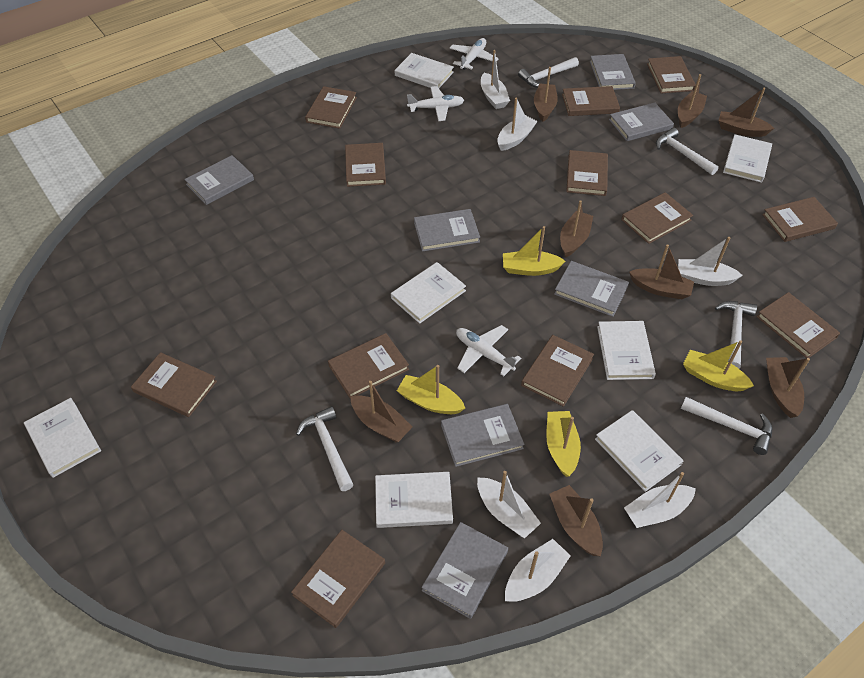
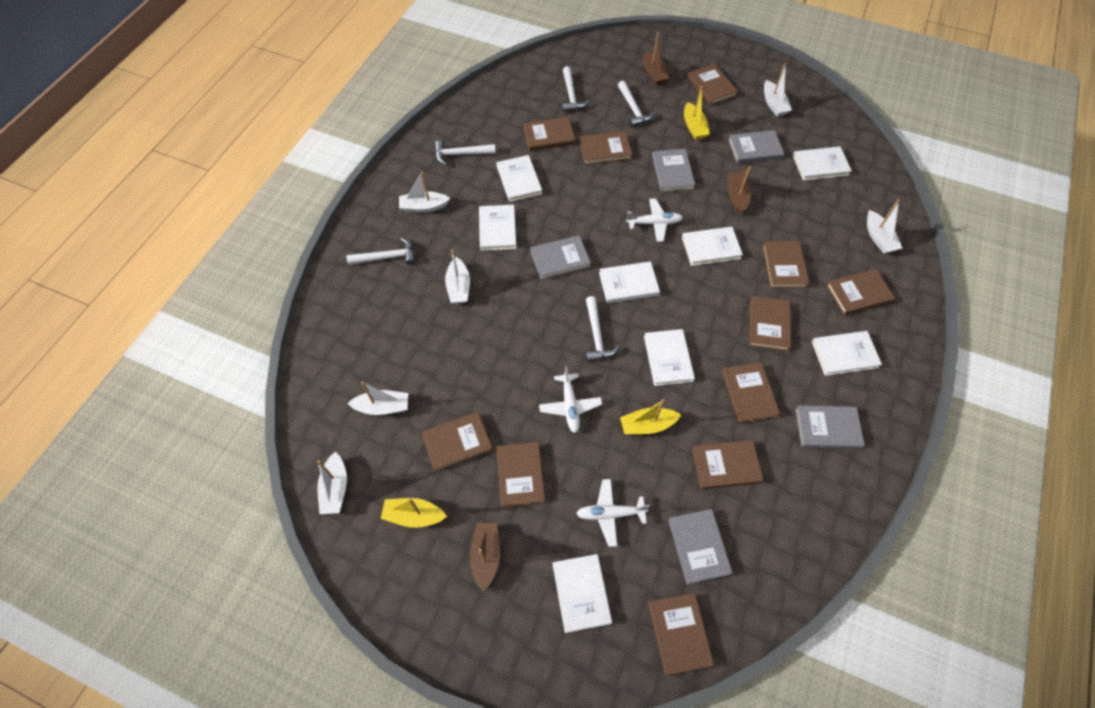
brown boat: [350,381,412,443] [534,67,558,122] [550,485,603,557] [560,200,593,257] [629,244,694,299] [678,74,707,128] [719,88,774,137] [766,357,810,418] = 8 -> [470,523,500,591] [643,32,669,85] [727,166,751,214] = 3
brown book: [131,352,217,417] [291,530,385,628] [305,86,357,129] [328,333,409,399] [345,143,386,187] [521,335,594,407] [562,86,620,116] [566,150,608,196] [621,192,693,244] [647,56,696,93] [757,292,840,358] [762,197,838,242] = 12 -> [421,412,492,472] [496,442,545,508] [523,117,575,151] [579,131,632,165] [648,593,714,676] [687,64,738,105] [692,440,763,489] [722,362,780,423] [749,296,791,351] [762,241,810,288] [826,269,895,315] = 11
grey book: [184,155,254,205] [414,209,480,252] [422,522,508,619] [441,404,525,467] [554,261,629,317] [590,54,636,90] [609,103,674,141] = 7 -> [530,235,591,280] [652,149,695,192] [668,509,732,584] [728,130,784,163] [795,406,865,449] = 5
white book: [24,398,101,478] [375,472,453,528] [391,262,466,324] [395,53,454,88] [595,410,683,492] [597,321,656,380] [723,134,772,183] = 7 -> [479,205,517,251] [496,155,542,202] [553,554,612,633] [599,261,660,303] [644,329,695,386] [682,227,743,266] [793,146,852,181] [812,331,882,376] = 8
yellow boat: [397,365,465,414] [503,226,565,276] [546,411,581,477] [683,340,754,391] = 4 -> [380,498,447,528] [620,399,681,434] [684,86,710,140] = 3

